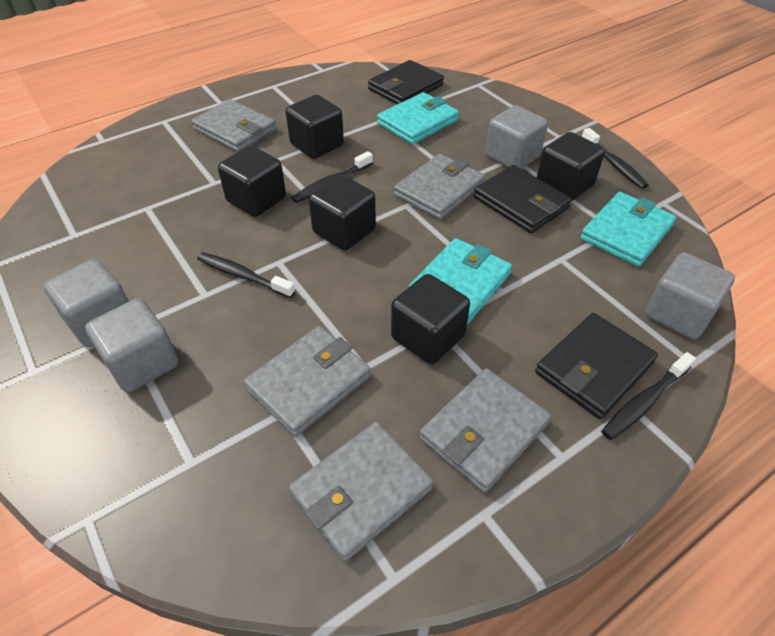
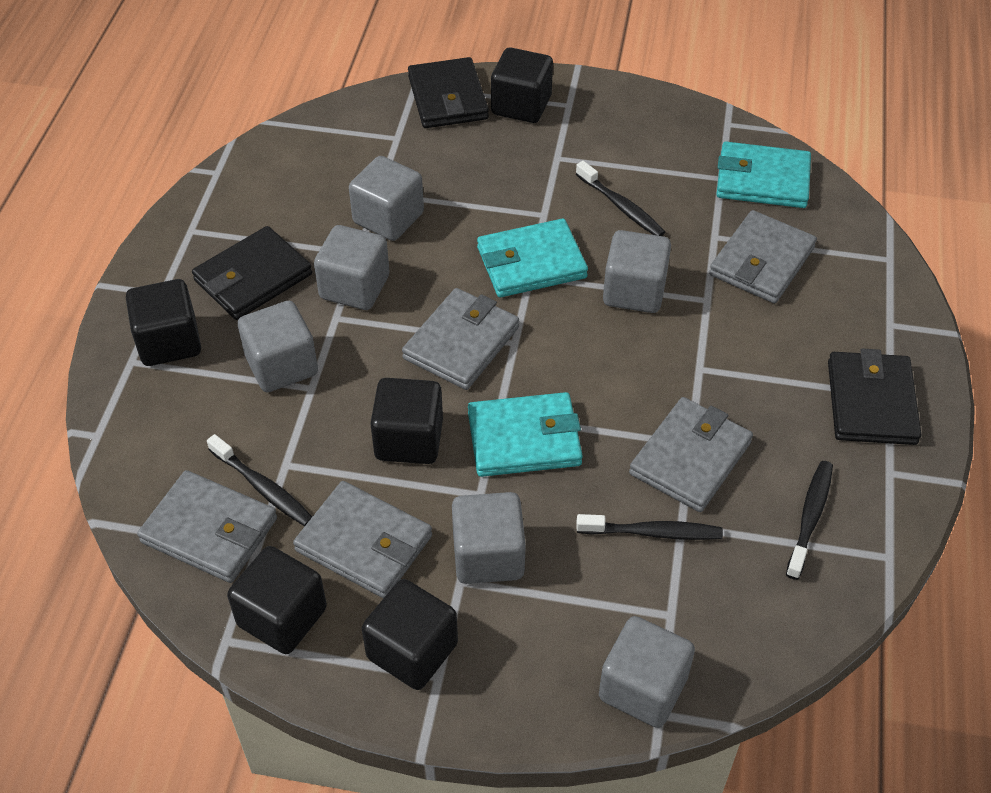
grey cube: [44,259,129,347] [85,298,179,392] [485,106,548,169] [645,253,735,340] = 4 -> [238,301,318,392] [314,225,390,310] [349,156,424,241] [452,492,526,584] [599,616,695,728] [603,230,671,313] = 6

